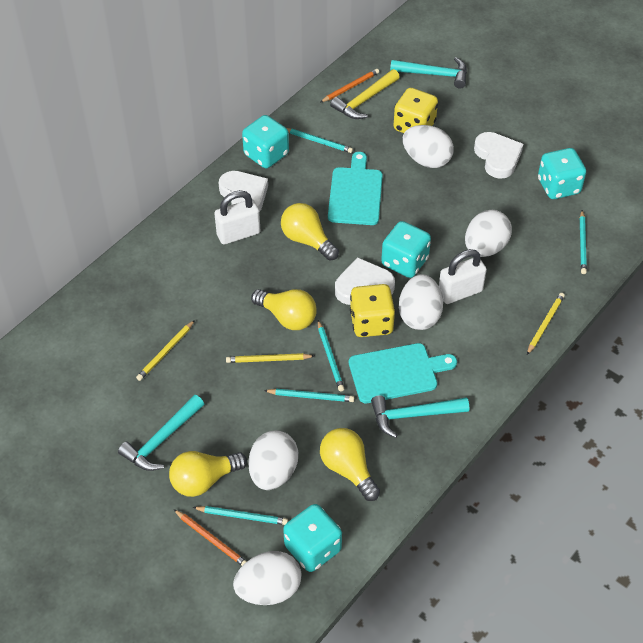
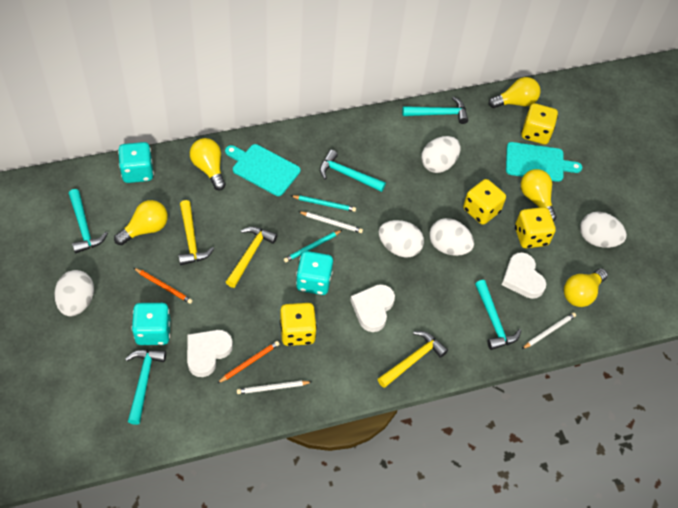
turquoise dice: [242,115,289,168] [283,504,342,572] [381,221,431,278] [538,148,586,199] = 4 -> [118,142,154,183] [132,303,171,345] [296,251,333,295] = 3
turquoise hammer: [118,395,204,471] [371,395,469,438] [390,57,467,89] = 3 -> [69,189,108,254] [125,350,166,425] [320,150,386,192] [402,97,468,124] [475,280,521,350] = 5
turquoise pencil: [192,506,288,525] [264,389,354,402] [287,128,353,153] [318,320,344,392] [580,210,587,274] = 5 -> [284,230,342,263] [292,195,356,212] = 2
white padlock: [214,190,261,245] [439,249,487,304] = 2 -> none = 0
white pencil: none = 0 -> [237,381,311,394] [299,211,363,233] [522,312,576,349] = 3
yellow dice: [350,284,395,337] [393,88,438,133] = 2 -> [280,303,317,346] [463,179,506,225] [515,207,556,248] [521,103,558,144] = 4
yellow hammer: [330,69,400,119] = 1 -> [178,200,214,265] [226,227,277,288] [378,331,448,388] = 3
yellow light bulb: [169,451,247,497] [251,289,317,330] [281,203,339,261] [320,428,380,501] = 4 -> [114,200,168,245] [190,138,226,191] [489,77,540,108] [521,169,557,222] [564,268,608,307] = 5
yellow pencil: [136,320,195,381] [226,353,314,363] [527,293,565,355] = 3 -> none = 0

